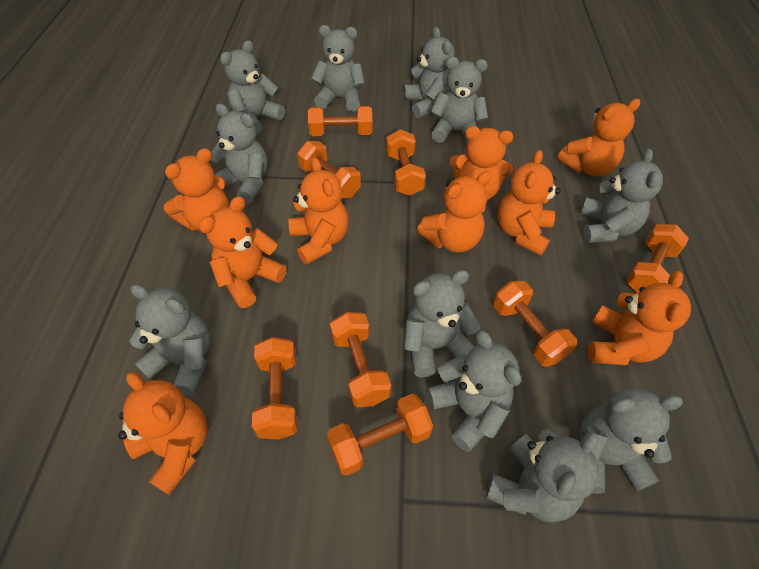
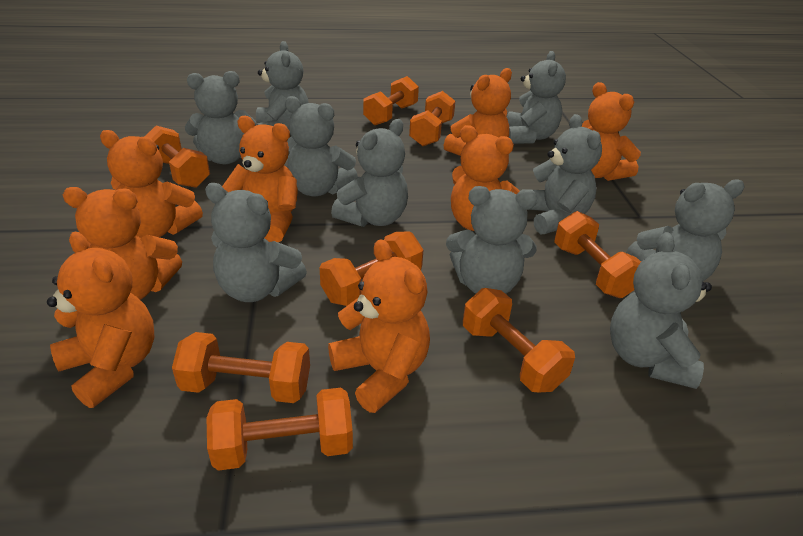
grey teddy bear: [129,284,210,395] [211,103,268,204] [220,40,285,135] [311,25,365,112] [404,27,455,118] [404,270,481,377] [427,330,521,452] [430,57,488,144] [486,429,600,523] [579,388,683,494] [580,148,663,243] = 11 -> [185,71,256,164] [205,183,307,302] [256,41,309,129] [285,96,358,196] [331,119,408,227] [446,186,537,294] [507,51,566,144] [522,114,602,234] [610,232,712,389] [626,180,745,281] = 10
orange teddy bear: [118,372,208,495] [164,148,229,231] [199,196,287,308] [288,157,349,265] [417,171,492,253] [450,126,513,200] [498,150,560,256] [557,99,641,176] [588,271,691,366] = 9 -> [47,232,154,408] [63,187,182,300] [100,130,203,238] [222,116,297,243] [328,239,430,413] [444,68,512,156] [451,125,520,231] [582,82,641,181] = 8

